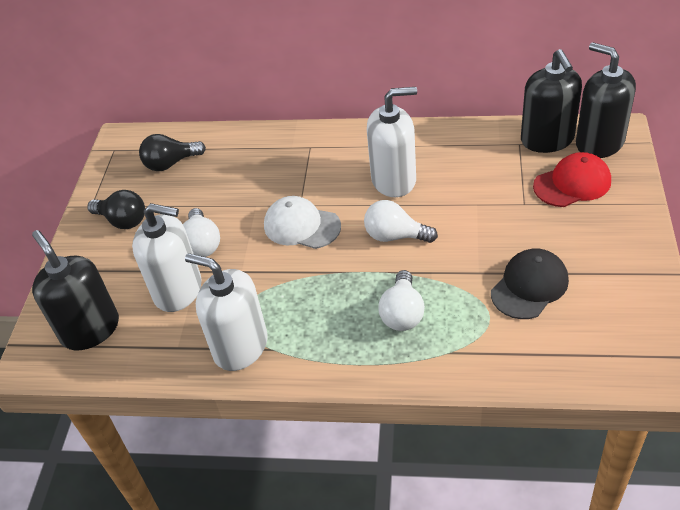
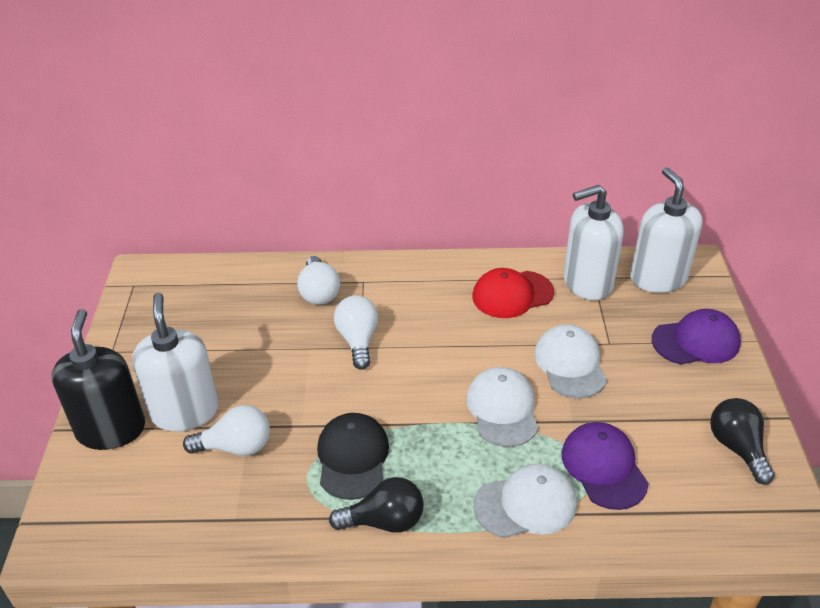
black soap dispenser: [32,230,119,350] [521,49,582,153] [576,42,636,158] = 3 -> [52,309,145,450] = 1
purple cap: none = 0 -> [561,422,649,510] [652,309,741,365] = 2
white cap: [264,196,341,249] = 1 -> [466,367,538,447] [473,464,577,538] [534,324,607,398] = 3

